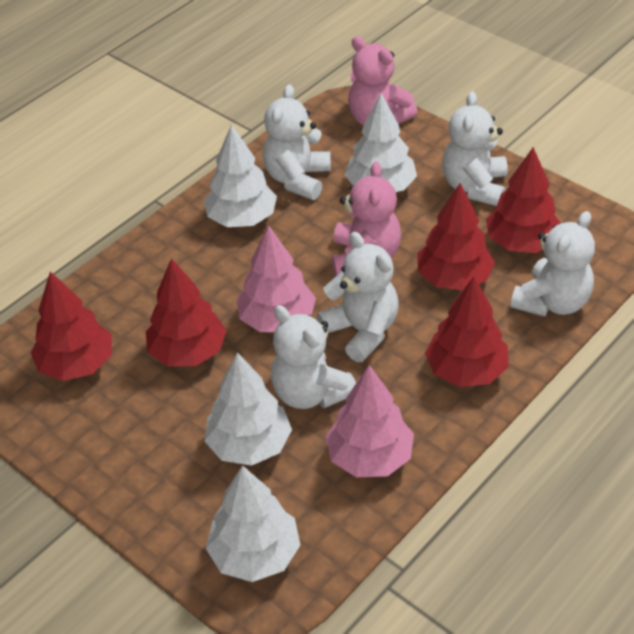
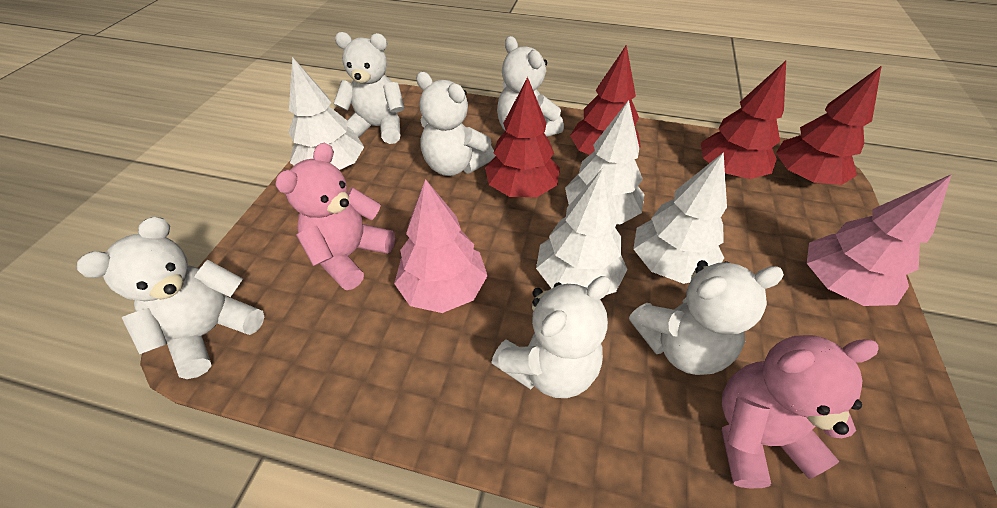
red tree: [31,271,112,381] [146,258,227,366] [417,183,495,290] [425,276,508,387] [486,147,561,253] = 5 -> [485,77,560,197] [570,44,641,155] [701,61,786,179] [776,66,882,185] = 4
white teddy bear: [263,84,331,200] [271,305,356,409] [317,232,399,362] [442,91,508,206] [511,211,595,317] = 5 -> [77,216,264,379] [333,32,405,144] [416,72,495,176] [491,276,611,398] [497,36,564,137] [629,260,784,375] = 6

